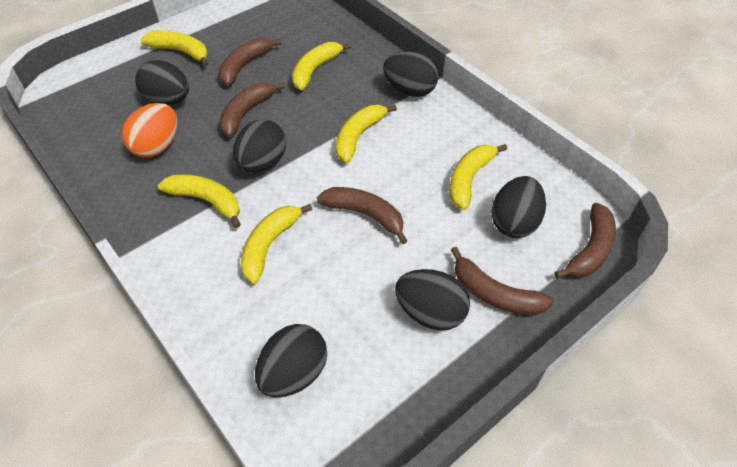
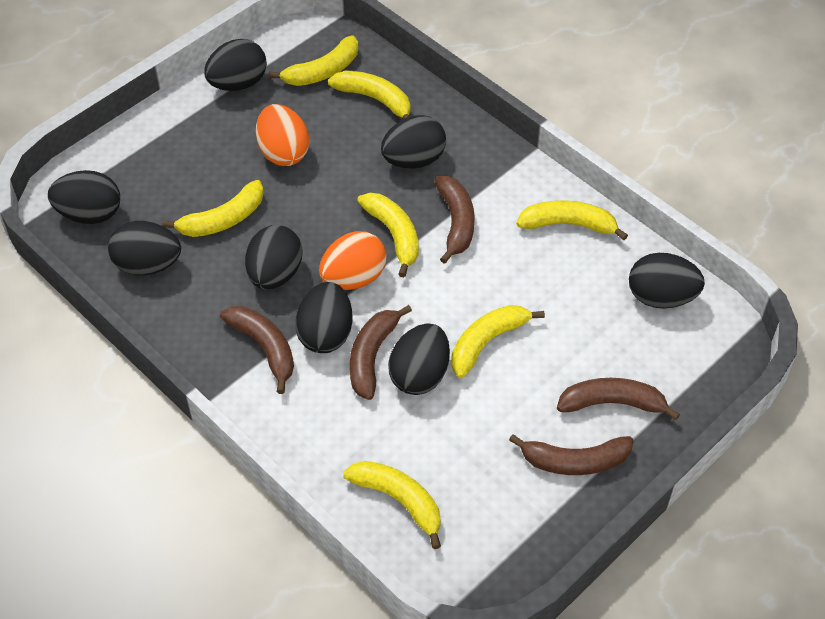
black egg: [135,60,189,105] [233,119,286,173] [255,324,327,398] [383,51,439,97] [395,269,470,331] [491,176,546,238] = 6 -> [48,170,120,224] [108,221,181,275] [204,39,267,91] [245,225,303,290] [295,282,353,353] [381,115,446,169] [388,323,450,395] [629,253,705,309] = 8
orange egg: [122,103,178,157] = 1 -> [256,104,309,166] [319,231,387,290] = 2
yellow banana: [140,30,209,66] [158,174,241,228] [241,204,313,284] [292,42,352,90] [336,105,397,163] [450,144,507,210] = 6 -> [162,180,264,237] [269,36,358,86] [328,70,411,119] [343,461,441,549] [357,193,419,277] [451,305,545,378] [516,200,628,240] = 7

